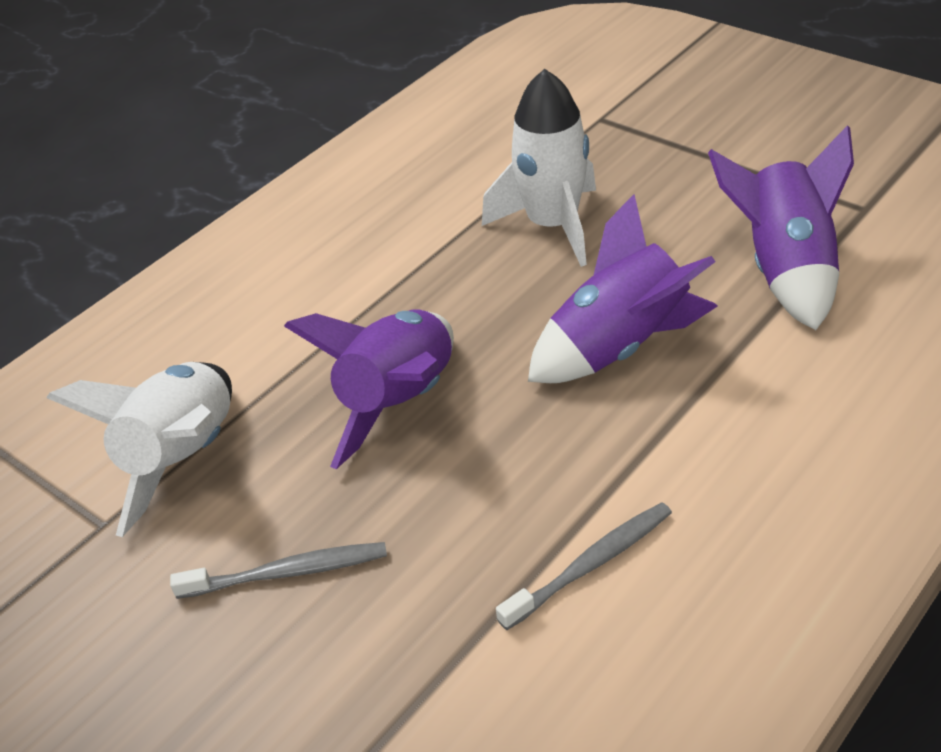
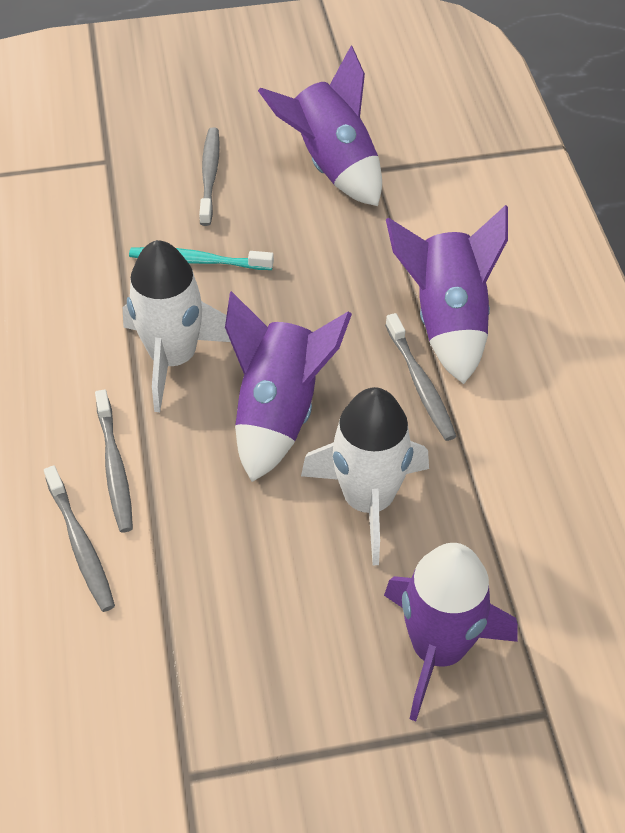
grey toothbrush: [170,542,387,599] [496,502,672,630] = 2 -> [44,465,115,612] [95,389,133,532] [199,127,220,226] [385,313,457,441] = 4
purple rocket: [284,310,454,469] [528,194,718,383] [708,125,854,330] = 3 -> [225,291,352,482] [258,46,382,206] [384,543,518,721] [386,205,508,384] = 4
turquoise toothbrush: none = 0 -> [129,247,274,270] = 1

